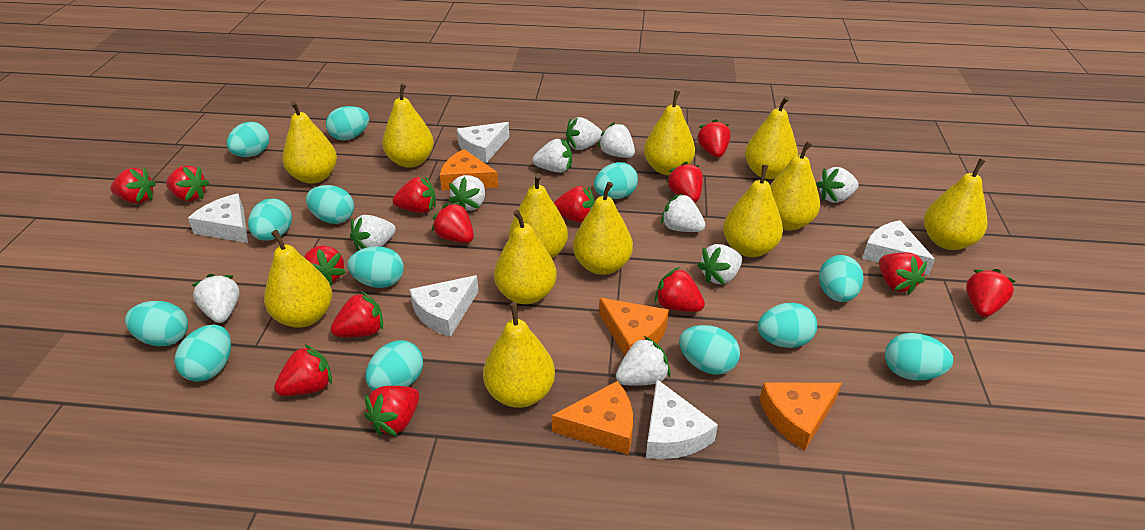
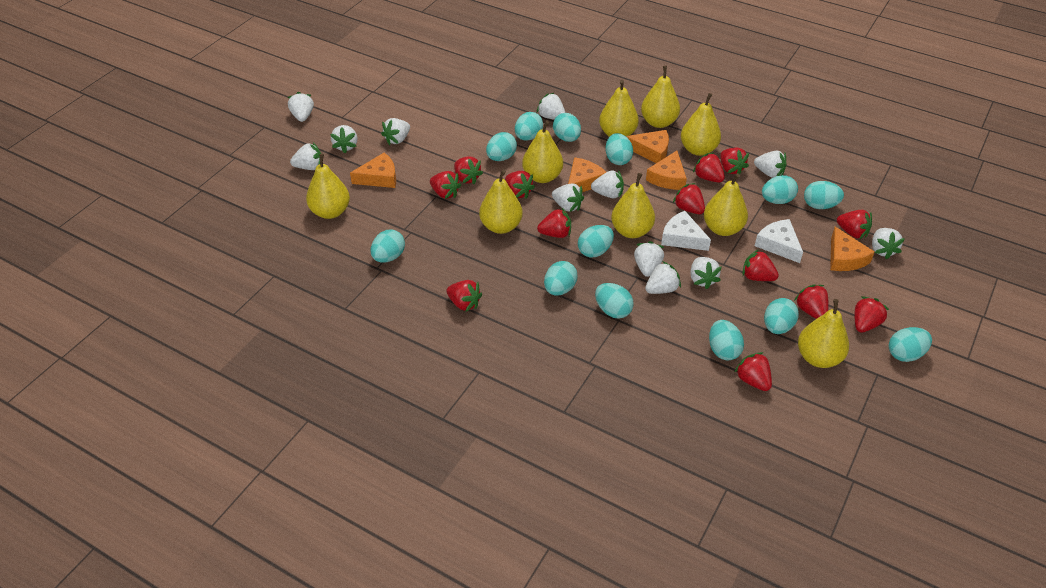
orange cheese: [440,149,498,190] [552,381,633,455] [599,298,669,356] [760,382,842,450] = 4 -> [350,152,396,188] [568,157,606,192] [626,130,669,163] [646,151,687,190] [830,227,875,271] = 5
red strawberry: [110,168,156,204] [166,166,209,201] [274,344,332,396] [304,245,346,286] [331,291,383,337] [364,386,419,436] [393,176,436,213] [432,203,474,243] [554,186,595,223] [655,267,705,312] [666,161,703,203] [697,119,731,158] [879,252,927,295] [966,269,1016,317] = 14 -> [430,171,461,199] [446,280,482,312] [454,156,483,184] [505,171,535,199] [537,208,571,238] [673,183,705,214] [693,153,725,182] [720,148,749,175] [734,352,772,391] [742,249,779,281] [795,285,829,319] [837,210,872,239] [855,296,889,333] = 13
white cheese: [188,194,248,243] [409,275,479,337] [457,122,509,163] [646,379,718,459] [862,220,935,275] = 5 -> [661,211,711,251] [755,219,803,263] = 2
white strawberry: [192,274,240,323] [350,215,396,251] [449,175,485,211] [532,139,572,173] [566,117,602,150] [598,122,635,158] [616,336,671,386] [661,194,706,232] [697,244,742,285] [816,167,859,203] = 10 -> [288,92,314,122] [290,143,321,170] [330,125,357,153] [381,118,410,145] [537,93,565,119] [552,183,584,212] [591,170,624,198] [634,241,664,277] [645,261,681,294] [690,257,722,289] [754,151,787,178] [872,228,905,259] = 12
yellow pear: [264,230,332,328] [282,101,337,184] [382,84,434,168] [483,303,555,408] [494,210,557,304] [509,173,568,258] [573,182,633,275] [644,90,695,175] [723,165,783,257] [745,96,798,179] [770,141,820,230] [924,158,987,250] = 12 -> [306,154,350,219] [479,170,523,234] [522,121,563,183] [599,80,639,137] [611,173,655,238] [641,66,680,128] [681,93,721,156] [704,173,748,236] [798,299,849,368] = 9

